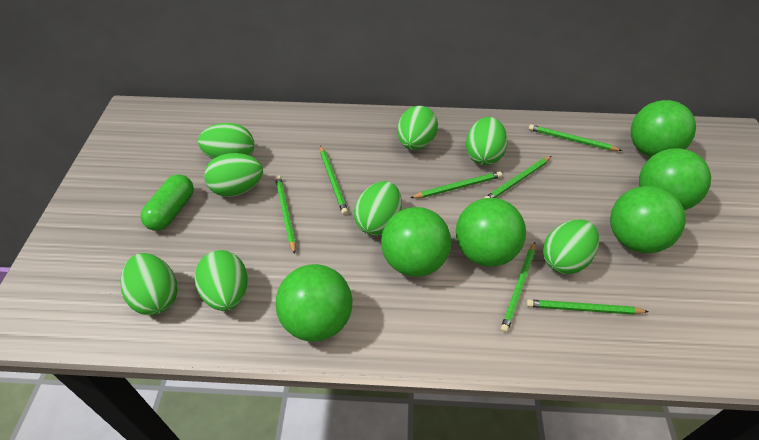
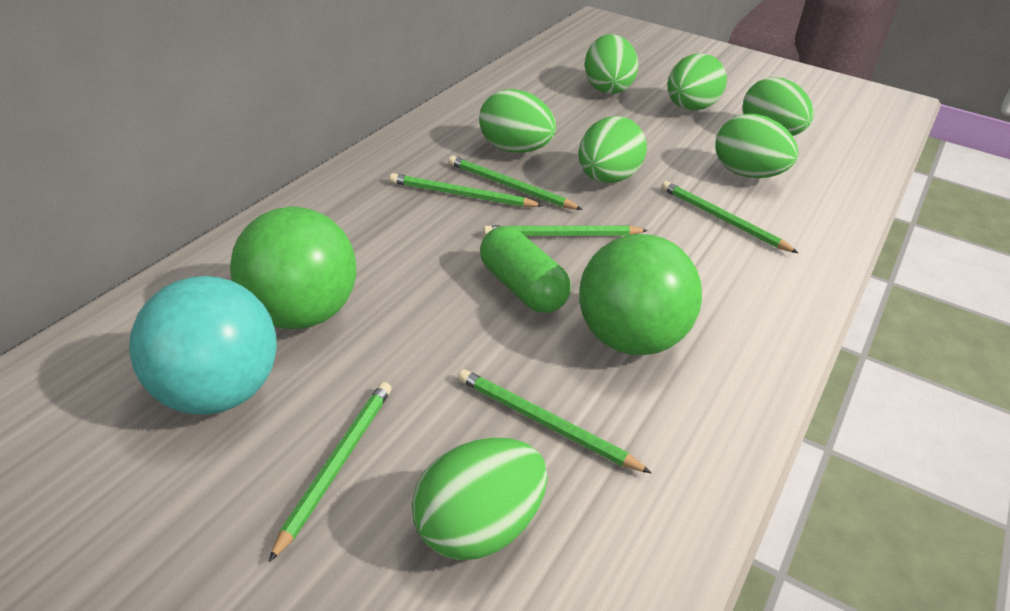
green ball: [276,264,352,341] [381,207,451,277] [456,198,526,267] [610,186,686,253] [631,100,696,157] [639,148,711,210] = 6 -> [230,207,356,329] [579,234,702,355] = 2
green egg: [120,253,177,315] [195,250,248,311] [198,123,254,159] [204,153,263,197] [354,181,402,236] [397,106,438,150] [466,117,508,165] [543,219,599,274] = 8 -> [412,437,547,560] [479,89,556,153] [578,116,647,183] [585,34,639,94] [667,53,727,110] [715,114,798,178] [743,77,814,136] = 7
green pencil: [275,175,296,254] [320,145,348,215] [410,171,502,198] [484,156,552,198] [501,242,535,333] [526,299,649,315] [529,124,622,151] = 7 -> [269,382,392,562] [390,173,544,207] [448,156,583,210] [458,369,652,474] [483,225,648,236] [661,181,798,253] = 6
turquoise ball: none = 0 -> [129,276,277,415] = 1

